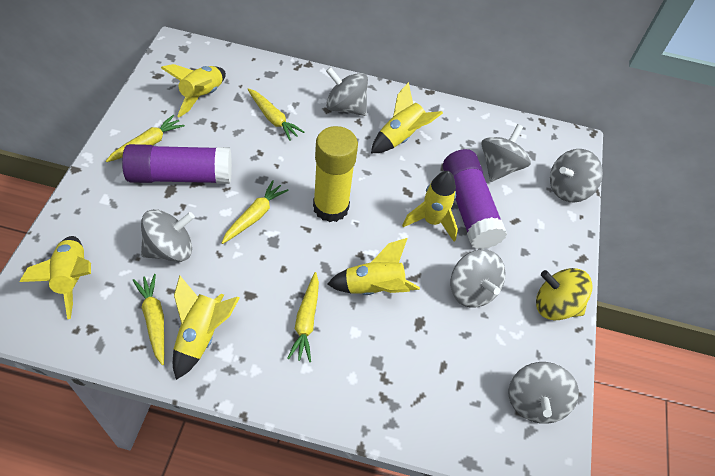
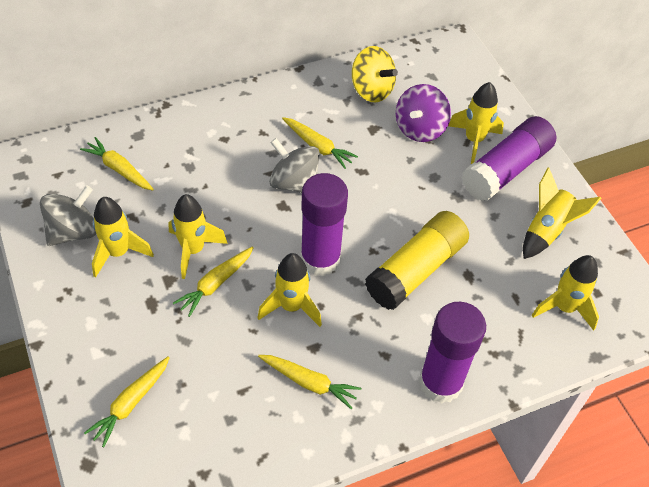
grey spinning top: [141,209,195,262] [326,67,368,116] [450,249,505,307] [481,124,531,182] [508,362,579,424] [550,149,603,202] = 6 -> [40,185,96,246] [269,138,320,193] = 2
purple glue stick: [122,144,232,184] [443,149,507,249] = 2 -> [301,173,348,276] [419,302,486,403] [461,116,556,201] = 3
purple spinning top: none = 0 -> [396,84,451,142] = 1

